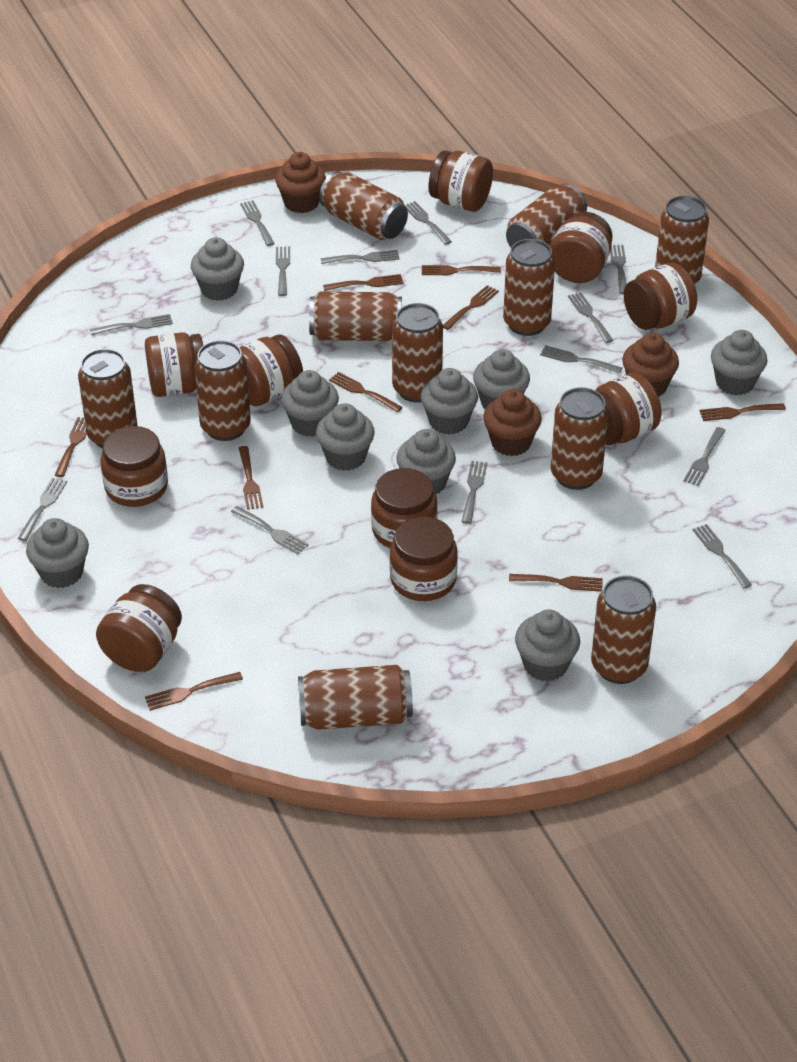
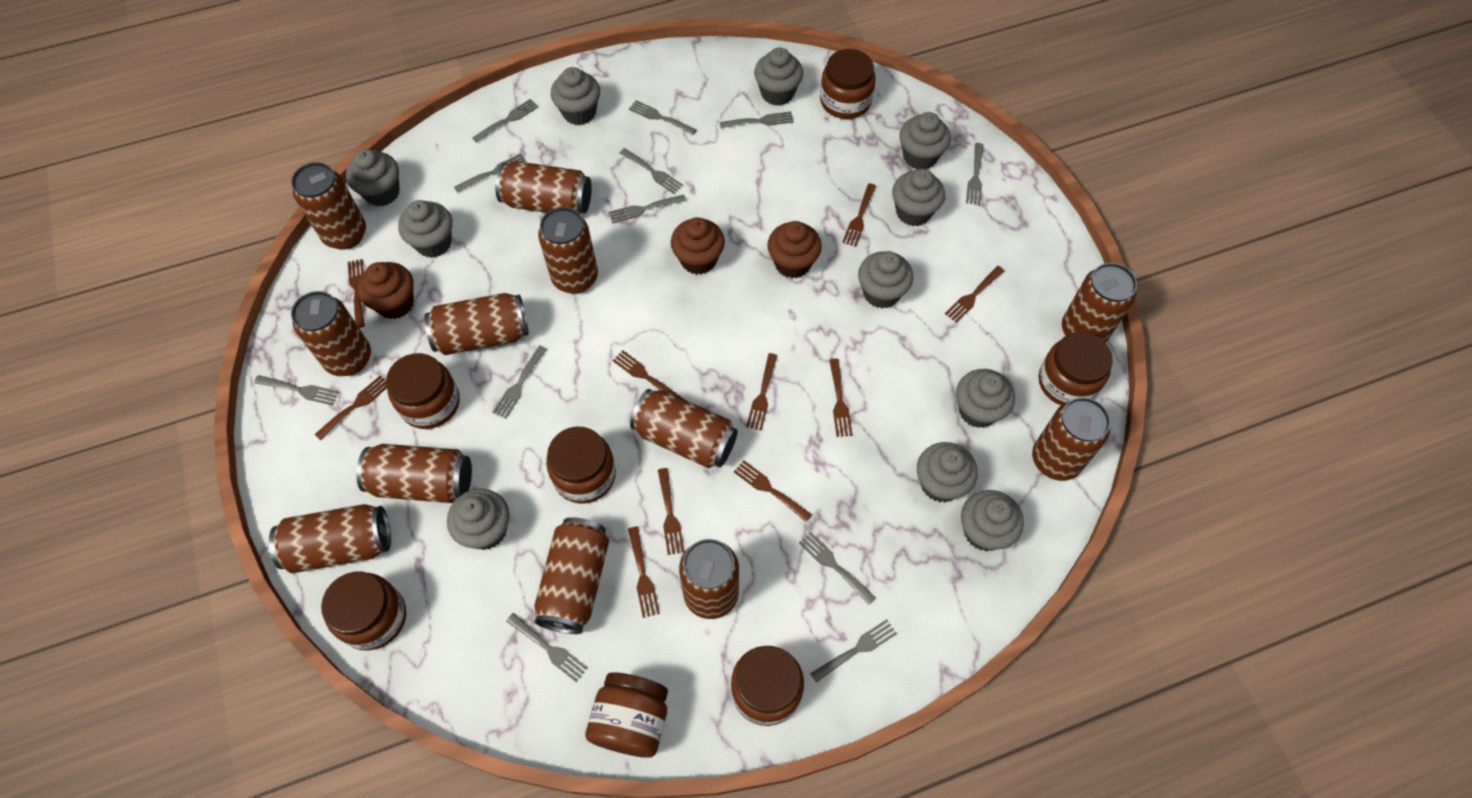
brown can: [78,349,138,448] [194,340,251,441] [298,665,413,730] [309,292,402,341] [319,171,408,240] [392,303,443,403] [503,239,555,336] [506,183,587,247] [551,387,608,490] [591,576,656,684] [655,196,709,284] = 11 -> [269,504,391,573] [291,162,366,250] [291,291,371,376] [356,444,472,503] [424,293,529,355] [495,161,592,214] [534,517,609,634] [538,207,598,294] [630,389,738,468] [679,539,739,619] [1032,397,1110,481] [1062,263,1137,343] = 12
brown fork: [55,417,87,477] [145,672,243,711] [239,446,263,510] [323,274,403,291] [329,372,403,412] [422,265,501,275] [443,285,499,330] [509,574,603,592] [699,403,786,421] = 9 -> [314,375,387,440] [348,259,365,328] [612,350,683,399] [628,526,660,618] [658,468,684,555] [734,460,812,522] [746,353,778,431] [829,359,852,437] [842,183,876,247] [945,266,1004,323] = 10
brown jar: [96,584,182,672] [100,426,168,507] [145,332,203,397] [239,334,303,406] [371,468,438,548] [390,517,458,601] [429,150,493,212] [550,212,613,283] [595,373,662,445] [624,262,697,330] = 10 -> [321,572,406,650] [386,353,460,429] [546,427,616,503] [585,672,668,758] [731,646,804,726] [820,49,876,119] [1039,332,1113,405] = 7
grey cupcake: [26,518,89,588] [191,237,244,301] [281,370,339,437] [316,403,375,471] [396,429,456,494] [421,368,478,435] [473,349,530,410] [515,609,580,682] [711,330,768,395] = 9 -> [346,149,400,207] [398,200,452,258] [447,489,510,550] [551,67,600,125] [754,48,803,106] [858,251,913,308] [892,169,945,226] [900,112,951,170] [917,442,978,502] [956,369,1015,428] [961,490,1024,551] = 11
grey fork: [18,478,67,541] [90,314,173,335] [231,506,309,554] [240,200,275,246] [276,247,290,296] [320,250,400,264] [404,201,452,245] [462,461,487,524] [540,345,622,374] [568,292,614,343] [610,245,627,294] [683,427,726,486] [692,524,752,588] = 13 -> [254,375,338,405] [454,154,527,193] [473,99,538,143] [493,345,547,419] [506,613,587,682] [609,195,686,224] [620,148,683,194] [629,100,696,135] [719,111,794,128] [799,532,876,605] [810,619,897,683] [966,143,983,205] = 12

